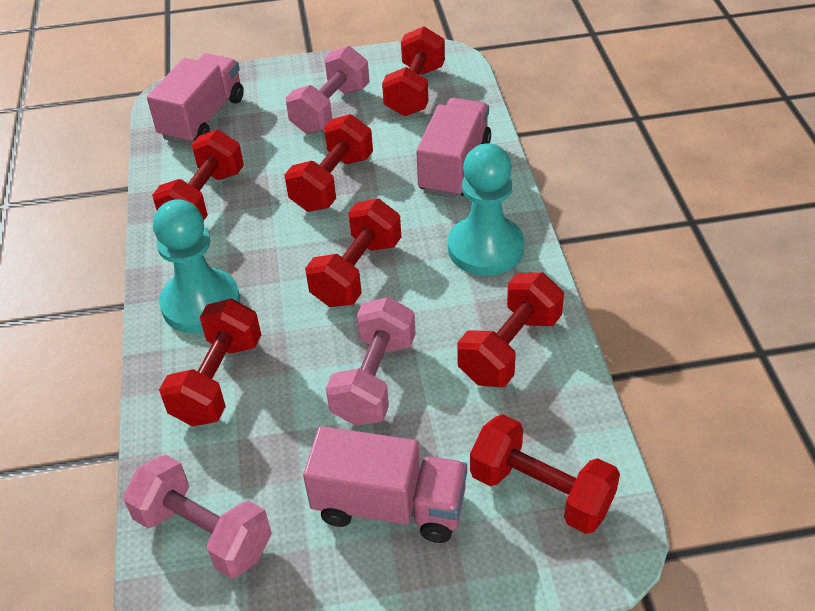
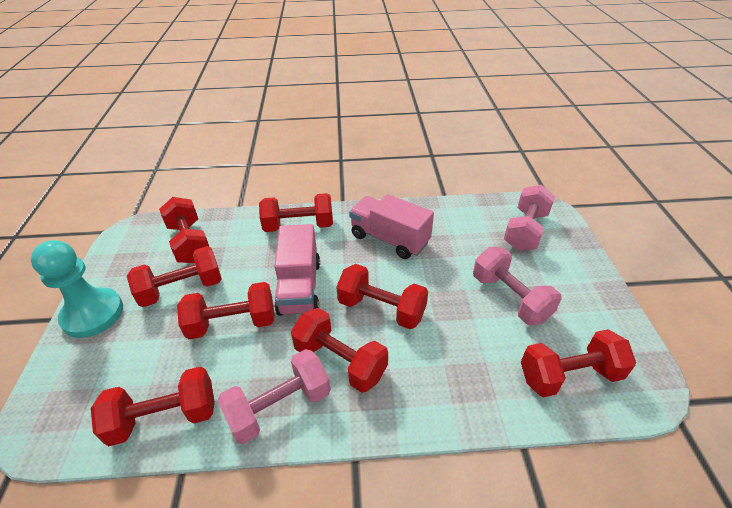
pink truck: [147,53,244,145] [303,426,467,543] [416,98,491,198] = 3 -> [274,224,320,316] [349,194,434,259] = 2
red dumbbell: [152,130,244,220] [159,298,261,426] [284,114,373,212] [305,199,401,307] [382,26,445,116] [457,272,564,387] [470,414,620,534] = 7 -> [91,366,215,446] [127,246,222,307] [159,197,209,263] [177,282,274,339] [259,193,333,232] [291,308,388,393] [336,264,428,329] [521,329,636,397] = 8
turquoise pawn: [153,199,240,333] [448,143,524,276] = 2 -> [31,240,123,338] = 1

